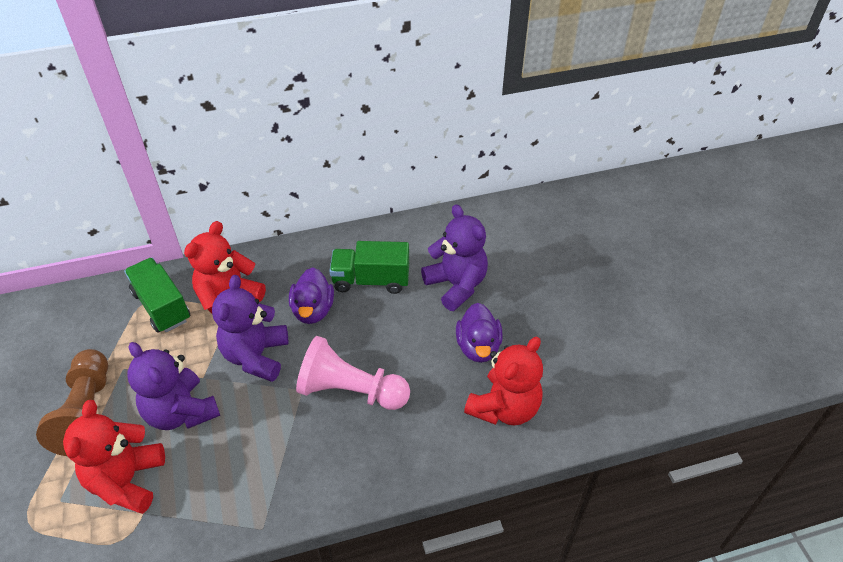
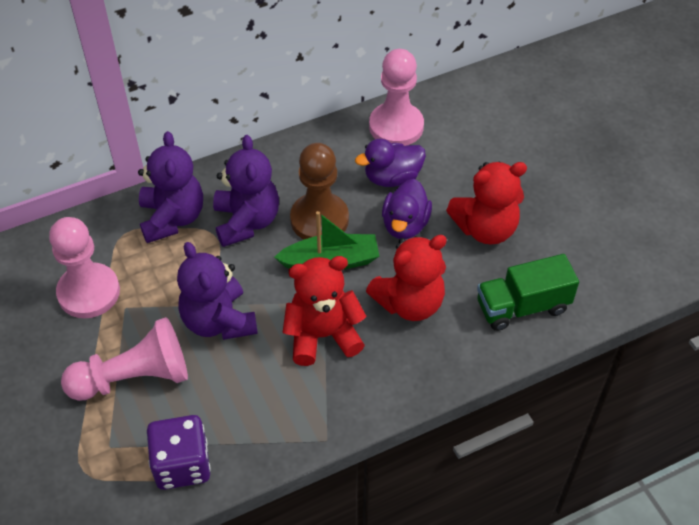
green boat: none = 0 -> [274,211,379,270] = 1
green truck: [124,258,190,333] [329,241,409,294] = 2 -> [477,254,579,331] = 1
pink pawn: [296,336,410,410] = 1 -> [49,217,120,318] [61,317,188,401] [369,49,424,146] = 3
purple dice: none = 0 -> [147,415,211,490] = 1

